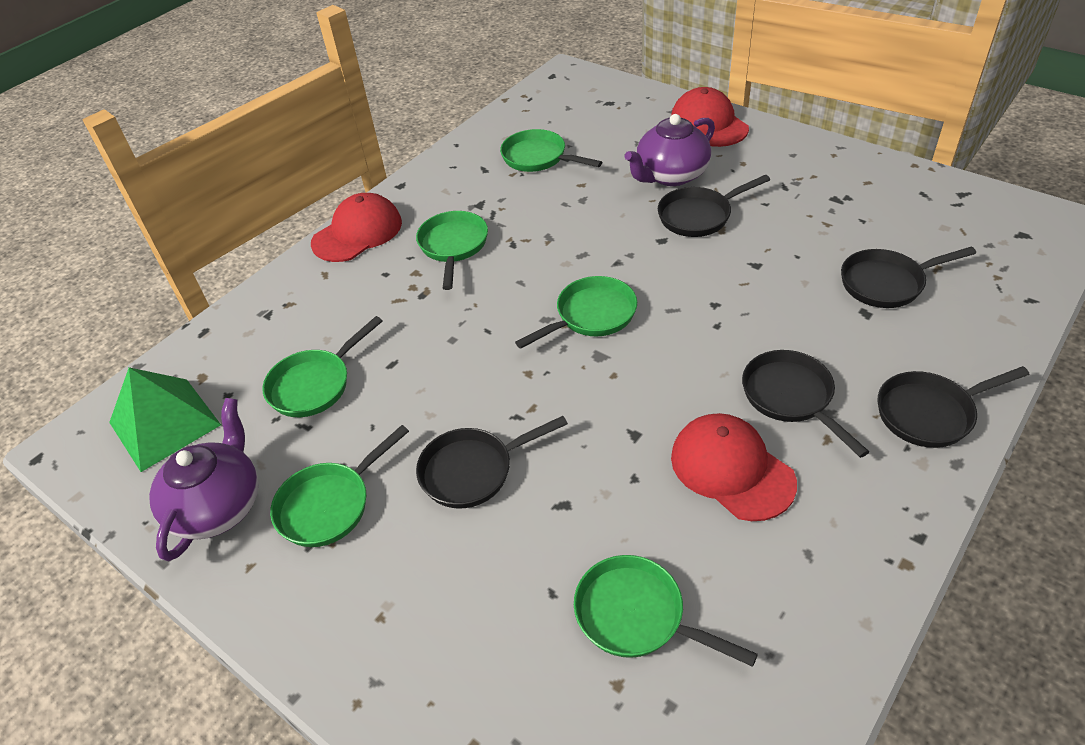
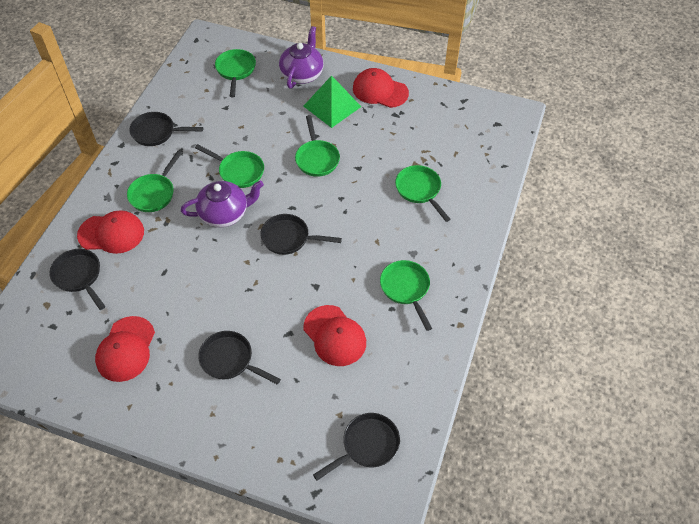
red cap: [311,193,402,262] [671,87,749,147] [671,413,797,521] = 3 -> [77,210,144,254] [95,316,155,382] [304,305,366,366] [353,68,409,108] = 4

